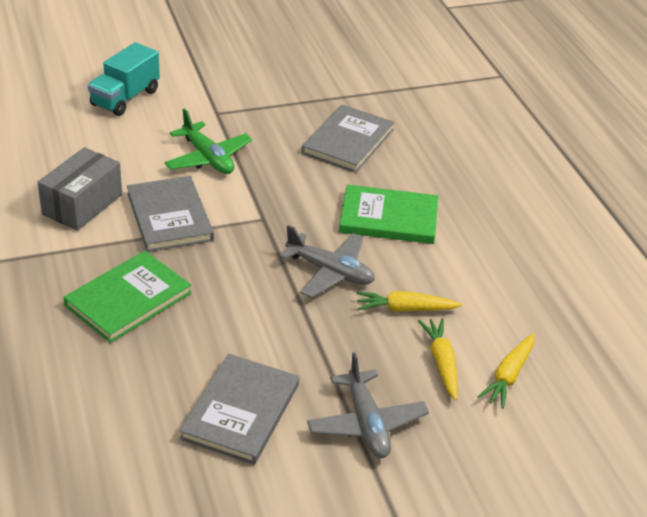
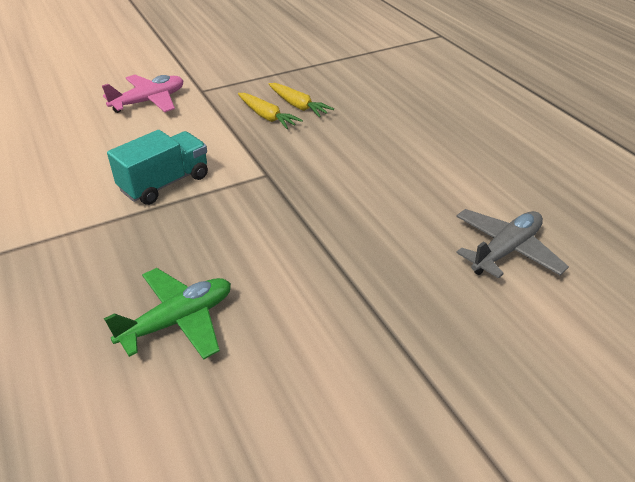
green book: [64,251,192,343] [339,184,438,244] = 2 -> none = 0
grey book: [127,176,214,252] [180,354,299,465] [302,105,395,173] = 3 -> none = 0
grey box: [37,147,122,231] = 1 -> none = 0
grey plane: [279,225,375,298] [307,352,429,458] = 2 -> [456,209,569,279] = 1
pink plane: none = 0 -> [102,75,184,113] = 1
yellow carrot: [356,291,462,312] [418,318,458,400] [478,334,534,409] = 3 -> [238,93,303,129] [269,83,334,117] = 2

